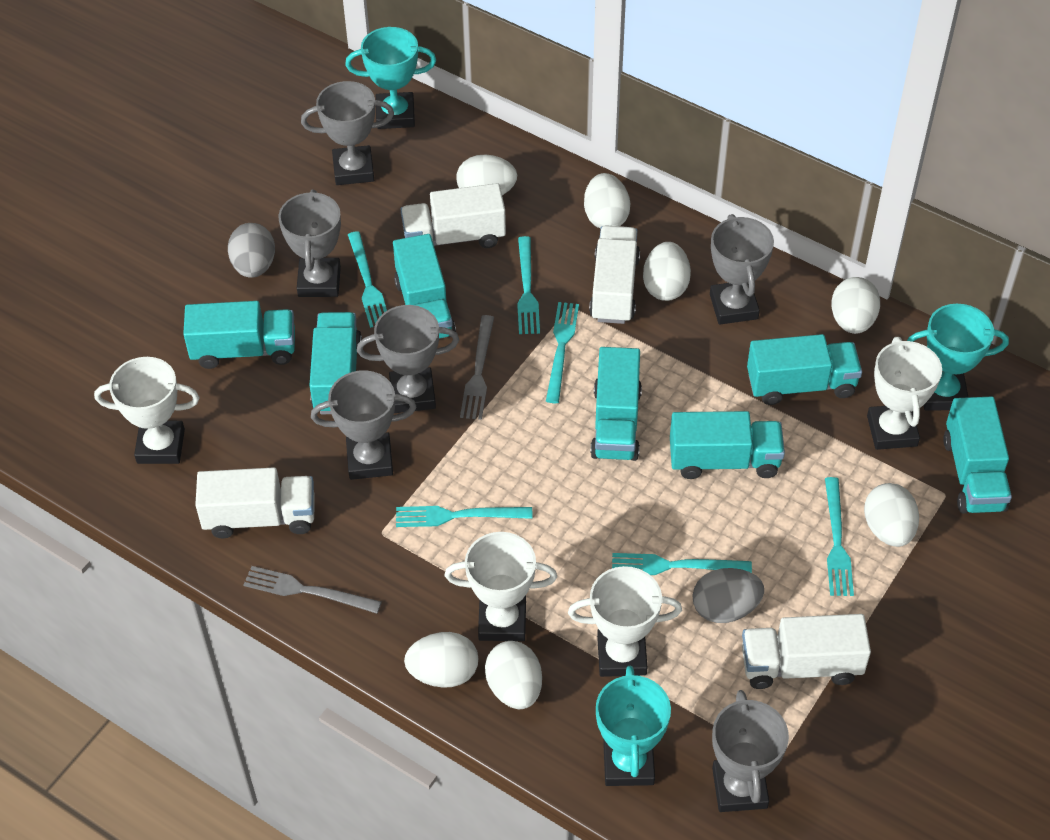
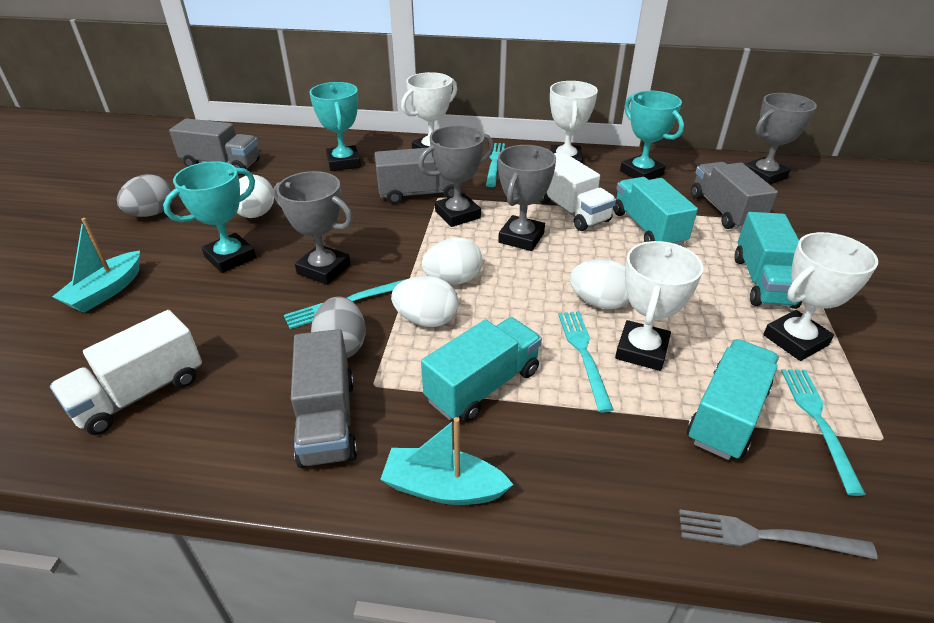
grey fork: [243,566,382,614] [460,315,494,420] = 2 -> [679,509,877,559] = 1
grey trophy: [278,190,341,297] [301,81,394,185] [311,370,416,480] [357,305,459,413] [710,214,774,324] [712,690,789,812] = 6 -> [273,171,353,285] [418,125,494,227] [498,145,556,251] [745,93,817,184] = 4
grey truck: none = 0 -> [169,118,260,169] [291,329,357,468] [375,148,462,204] [691,162,778,230] = 4
turquoise boat: none = 0 -> [52,218,140,313] [380,417,514,505] = 2
turquoise fork: [348,231,387,328] [396,506,532,527] [517,236,540,334] [546,302,579,403] [612,553,752,575] [825,477,854,596] = 6 -> [284,279,405,329] [486,143,505,187] [558,311,614,412] [781,369,866,496] = 4
turquoise truck: [183,301,295,369] [309,312,362,414] [393,234,456,339] [590,347,642,461] [670,411,785,479] [747,334,862,405] [943,396,1012,513] = 7 -> [421,317,542,422] [613,177,698,245] [687,339,779,460] [735,212,802,309] = 4
white egg: [404,632,478,688] [456,154,517,195] [485,641,542,709] [584,173,630,228] [643,242,691,301] [831,277,880,334] [864,483,919,547] = 7 -> [237,175,274,218] [391,276,459,327] [422,237,482,285] [570,259,629,309] = 4
white truck: [195,467,315,538] [401,183,506,248] [589,225,640,324] [742,614,871,689] = 4 -> [50,310,202,435] [540,151,616,231] = 2

